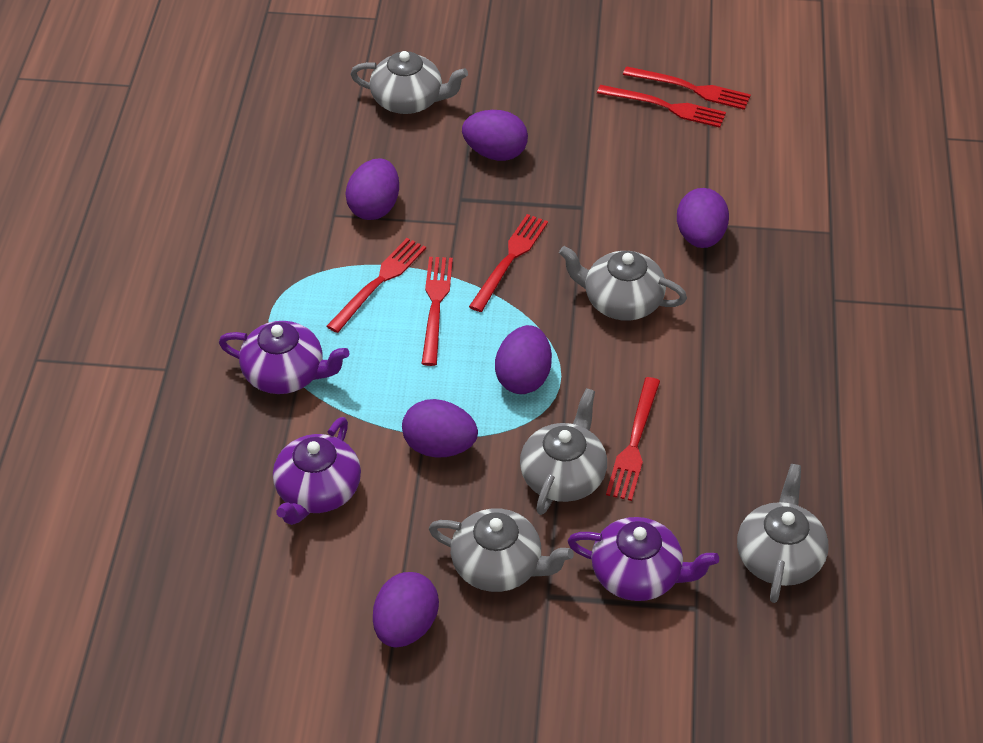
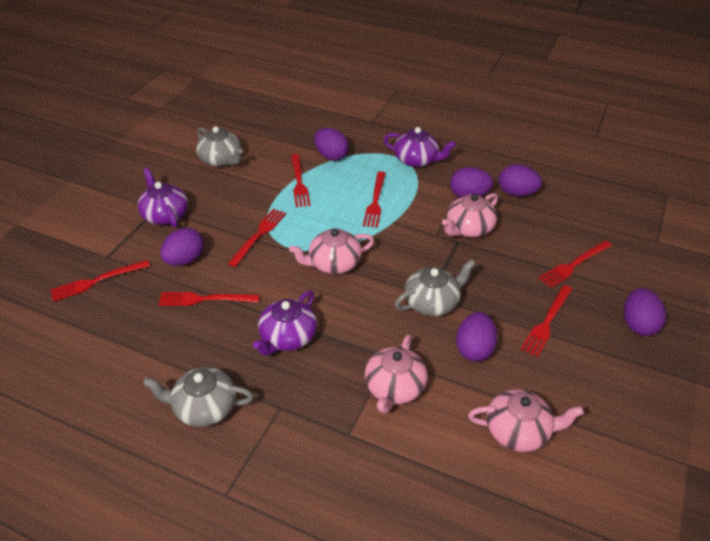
grey teapot: [351,51,468,114] [429,508,574,592] [520,388,607,515] [559,246,687,321] [737,464,828,603] = 5 -> [143,367,254,427] [196,126,243,167] [395,259,476,316] = 3
pink teapot: none = 0 -> [289,228,374,274] [365,334,428,414] [442,193,498,237] [468,389,584,452] = 4
red fork: [327,238,426,333] [422,257,453,366] [469,214,548,312] [597,85,726,128] [606,377,660,501] [623,66,751,110] = 6 -> [50,260,150,302] [158,292,260,306] [228,209,286,267] [291,154,310,207] [363,171,386,228] [521,285,573,357] [539,240,612,288] = 7

